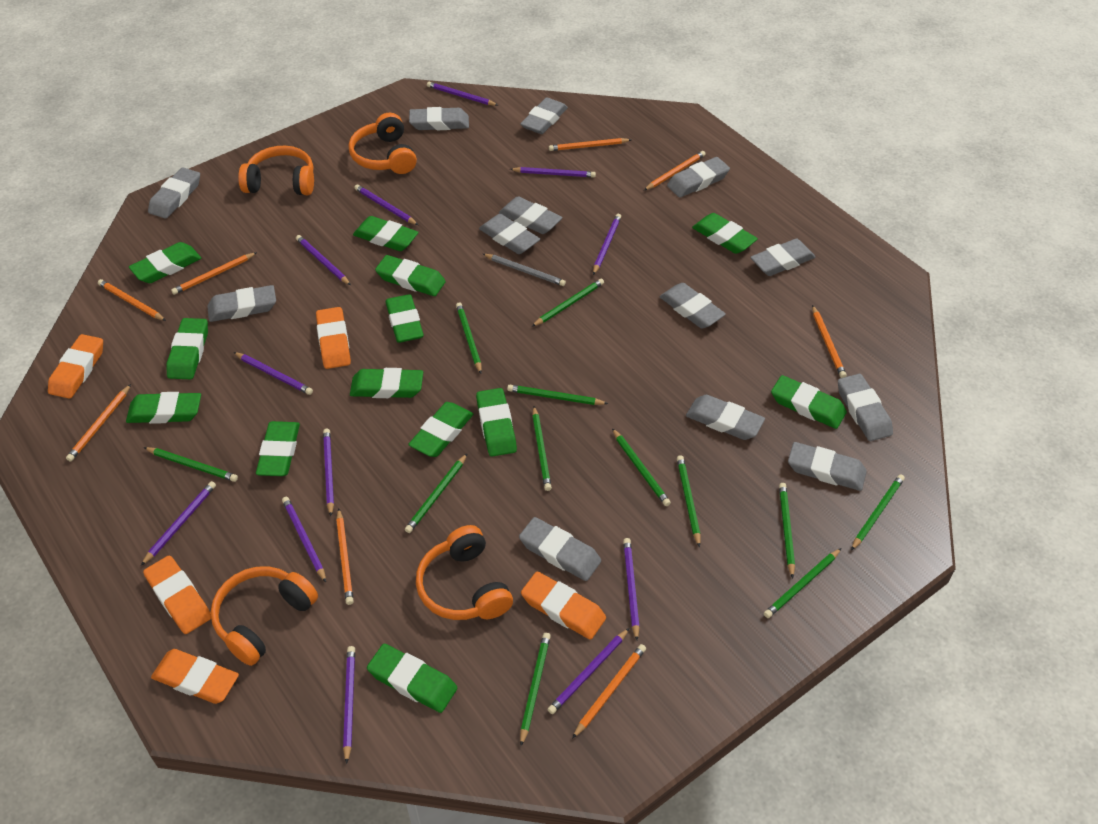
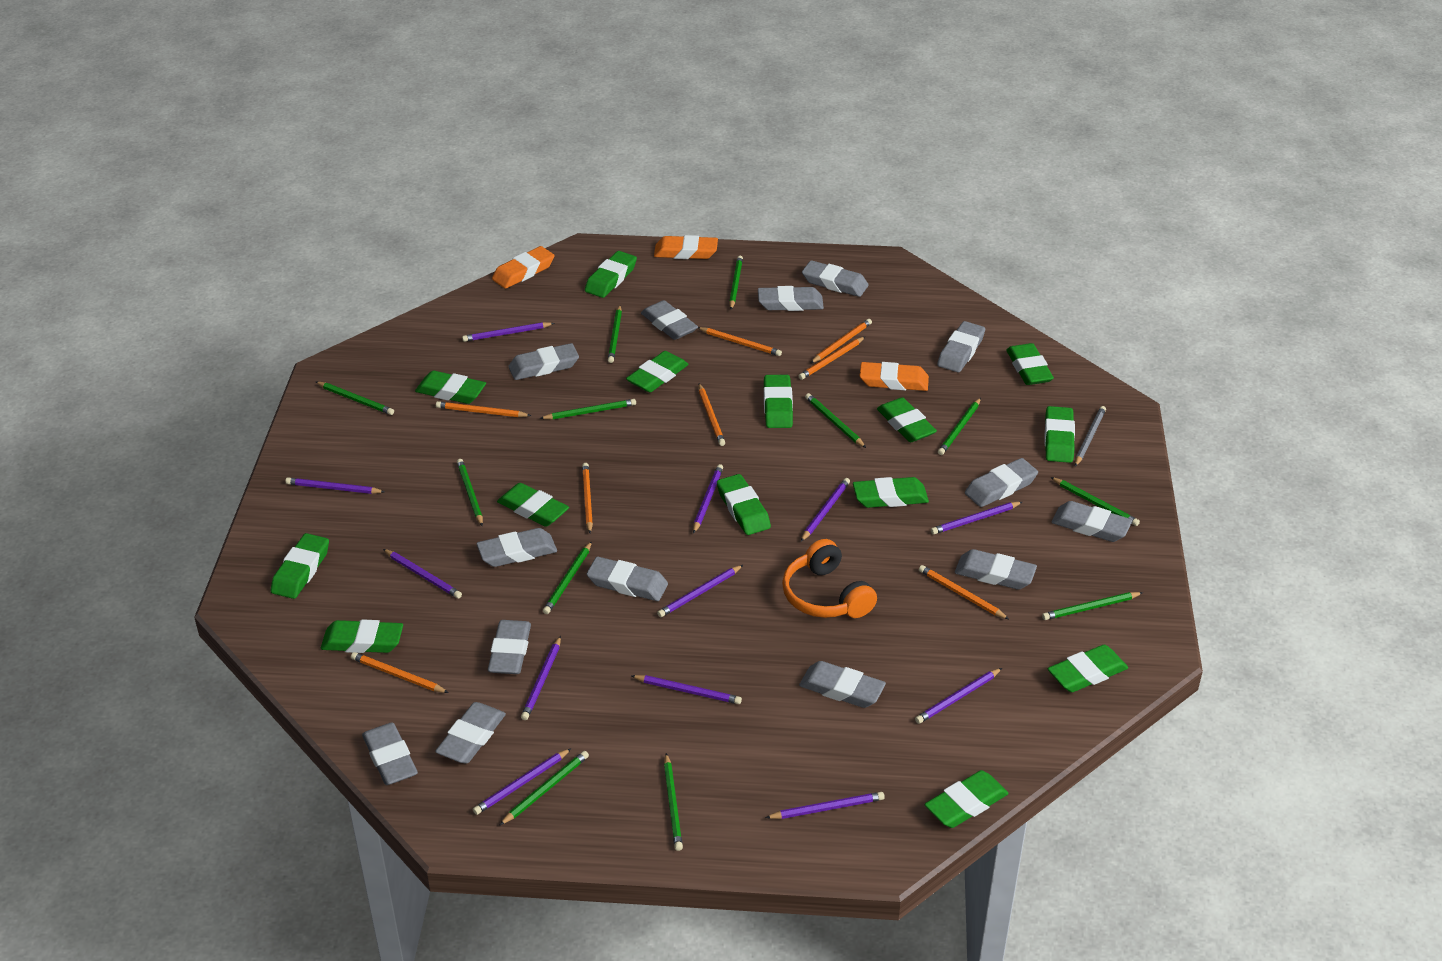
green eraser: [126,392,201,424] [129,242,201,283] [166,318,208,379] [256,421,300,476] [350,368,423,398] [353,216,419,251] [367,644,457,713] [375,255,446,296] [385,294,424,343] [408,402,473,457] [476,388,517,457] [692,213,758,254] [771,375,847,429] = 13 -> [271,533,329,599] [321,619,403,653] [415,371,486,404] [497,483,569,527] [585,251,637,298] [626,351,689,392] [717,474,771,535] [764,375,793,428] [853,477,929,508] [877,397,937,442] [924,770,1009,828] [1006,343,1054,385] [1044,406,1075,463] [1048,645,1128,692] = 14
grey eraser: [148,168,200,219] [207,285,276,322] [409,107,469,130] [479,214,540,254] [499,196,563,234] [519,517,601,581] [520,98,568,134] [660,283,726,329] [667,157,730,197] [686,395,765,440] [750,239,815,276] [788,442,867,491] [838,374,893,441] = 13 -> [362,722,418,785] [435,702,506,764] [476,528,557,567] [488,620,531,674] [508,343,579,380] [587,557,668,601] [641,300,698,340] [758,286,824,311] [799,661,886,708] [802,260,869,297] [937,321,985,372] [955,549,1037,590] [965,458,1038,507] [1051,501,1132,542] = 14
orange eraser: [48,334,103,399] [143,556,211,634] [151,649,239,704] [316,307,351,369] [521,571,606,640] = 5 -> [492,246,555,289] [654,235,718,259] [860,362,929,391] = 3
orange headphones: [211,566,318,666] [238,146,314,195] [349,113,417,174] [416,525,513,620] = 4 -> [782,539,877,618] = 1

